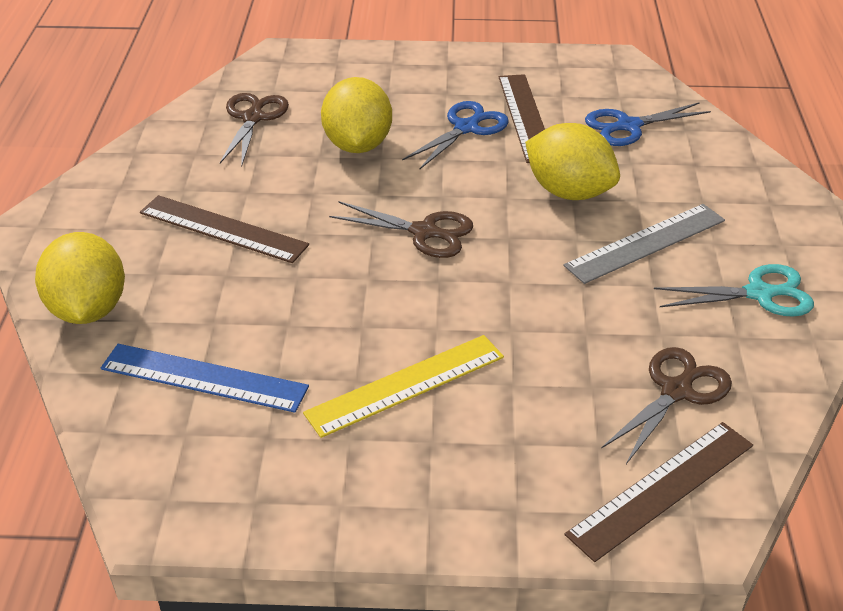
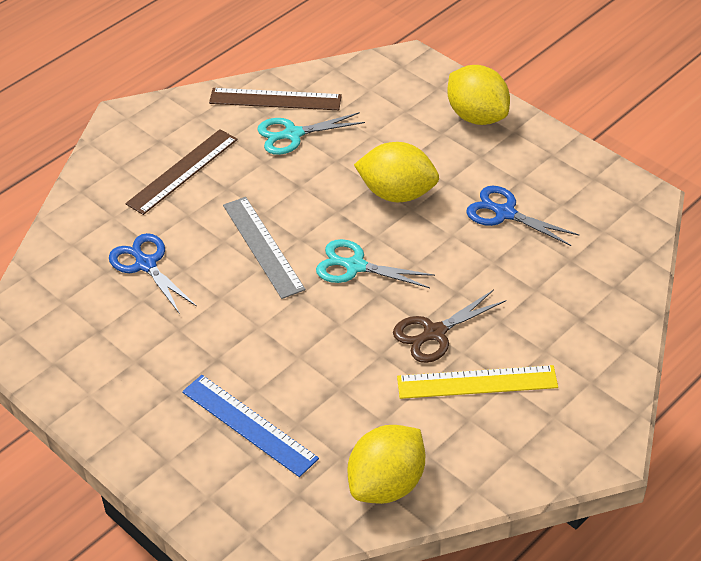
brown ruler: [140,195,309,263] [499,74,545,163] [565,422,753,562] = 3 -> [125,129,238,215] [209,88,342,110] = 2
brown scissors: [220,93,289,167] [329,201,473,258] [601,347,732,464] = 3 -> [393,290,506,363] = 1
turquoise scissors: [654,264,814,317] = 1 -> [257,112,365,155] [316,239,435,288] = 2

